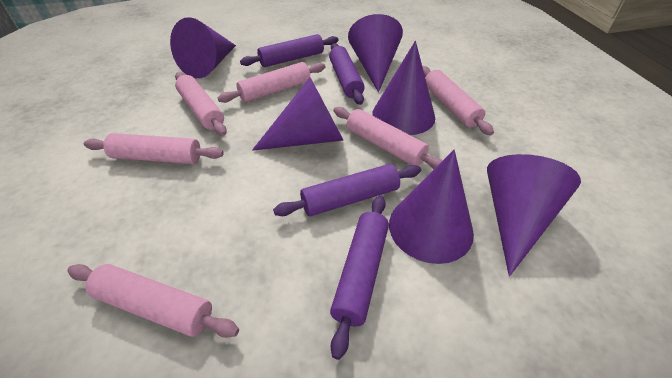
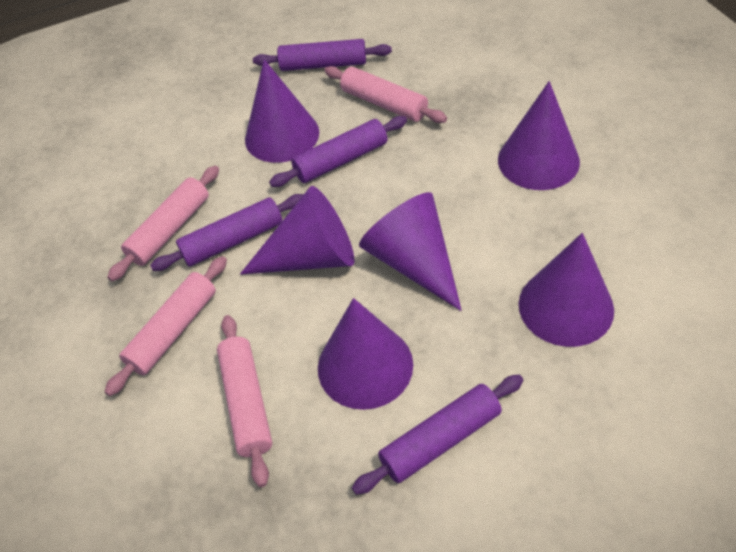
pink rolling pin: [68,264,239,338] [84,133,224,164] [175,72,227,136] [218,62,325,103] [334,107,443,169] [422,66,494,135] = 6 -> [104,256,227,396] [107,166,219,281] [217,315,272,487] [324,66,447,123] = 4

